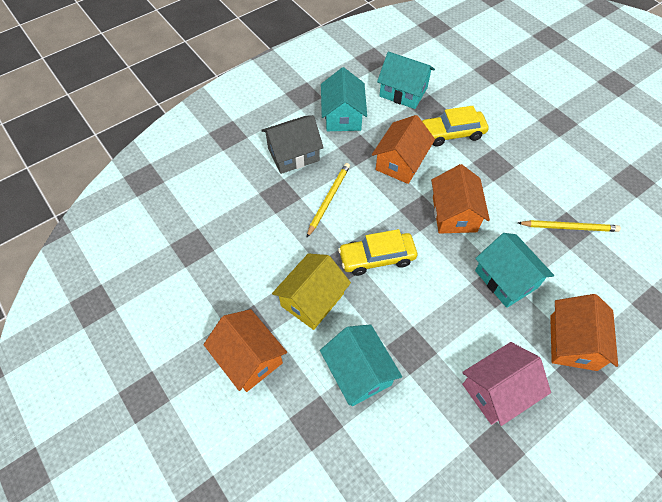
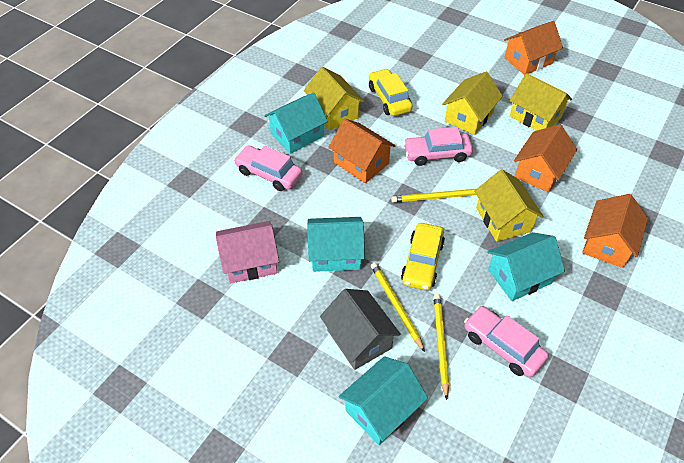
pink car: none = 0 -> [234,145,302,191] [403,127,473,166] [464,306,549,377] = 3
yellow house: [272,253,351,330] = 1 -> [304,67,364,130] [442,72,503,135] [474,169,544,242] [510,73,572,131] = 4
yellow pencil: [306,163,350,238] [518,220,621,232] = 2 -> [371,263,425,352] [391,189,476,203] [433,294,449,400] = 3

